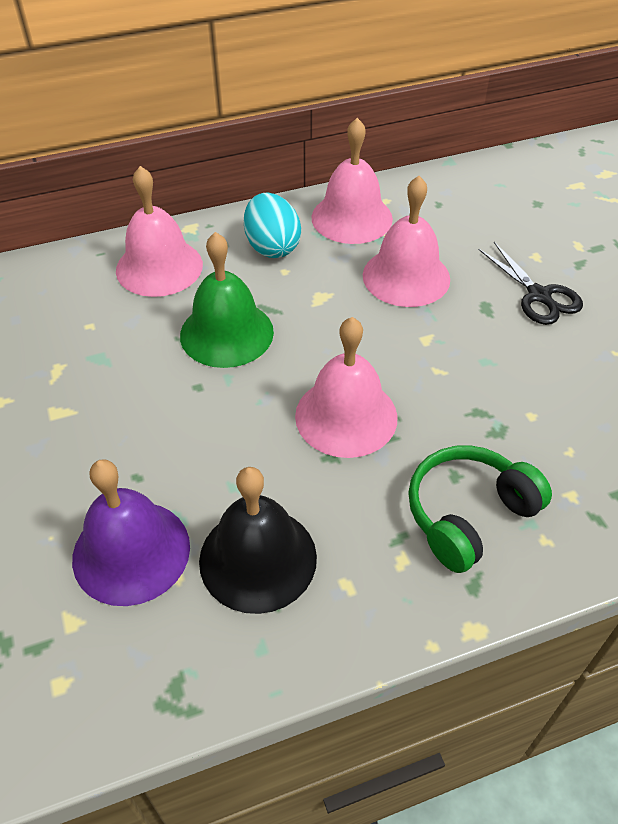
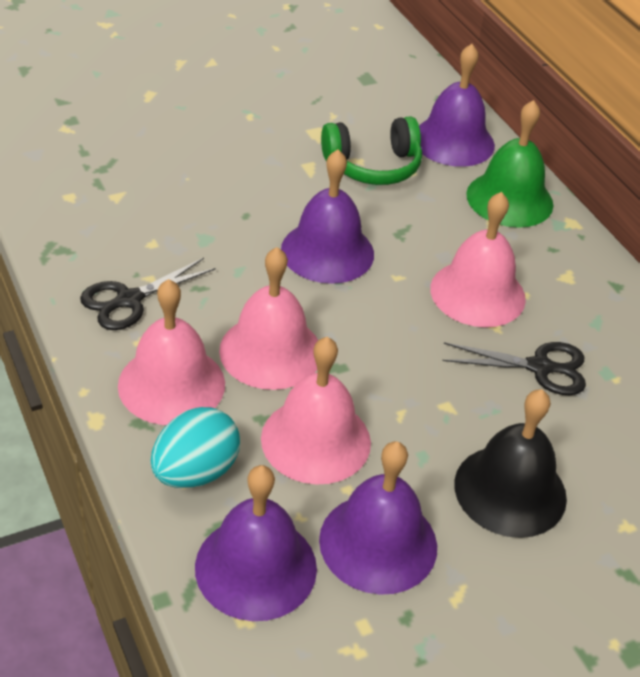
black scissors: [479,242,583,325] = 1 -> [80,258,216,330] [442,342,586,395] = 2
purple bell: [72,460,190,606] = 1 -> [195,465,317,621] [281,149,374,284] [319,441,437,595] [419,44,495,167] = 4

